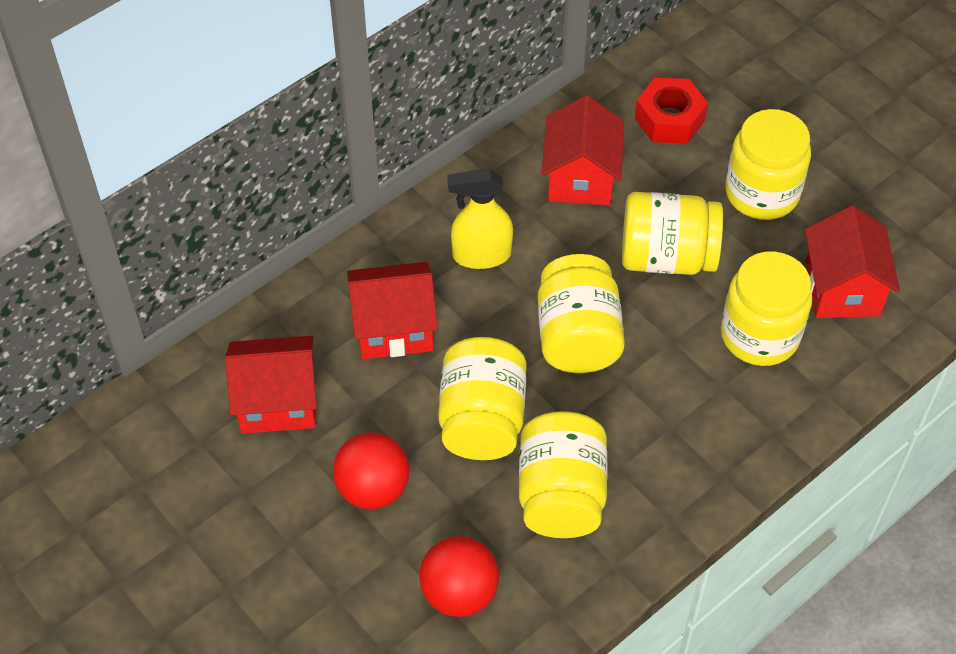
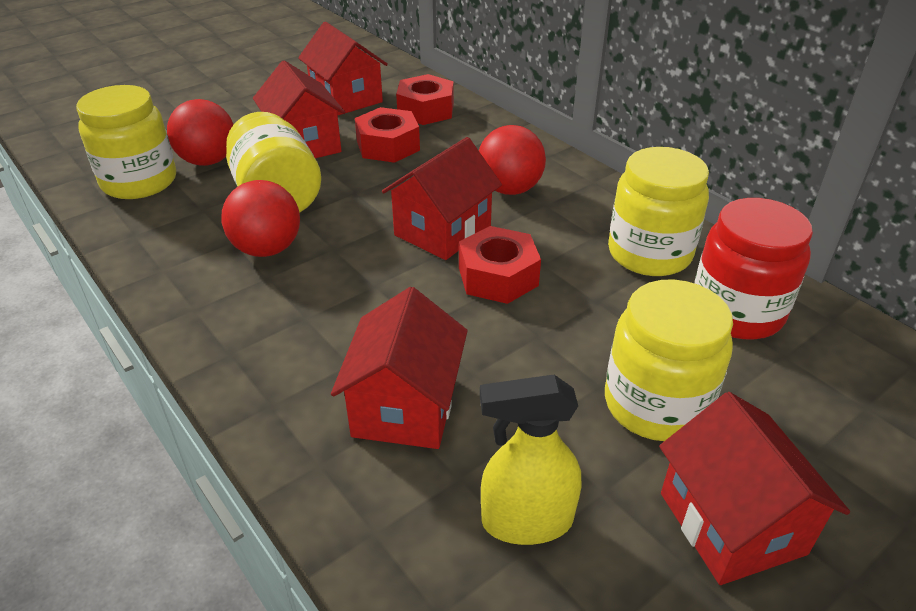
red ball: [333,432,410,509] [419,536,499,617] = 2 -> [167,99,234,166] [222,180,300,257] [479,125,546,195] = 3
red house: [225,336,317,434] [347,262,438,359] [542,95,624,205] [805,206,900,318] = 4 -> [253,60,346,158] [298,21,388,115] [331,287,468,449] [382,137,502,260] [659,392,850,585] = 5
red jar: none = 0 -> [695,198,813,339] = 1
red nut: [635,78,708,144] = 1 -> [355,107,420,163] [396,74,454,125] [459,226,541,304] = 3
yellow jar: [438,337,527,460] [519,411,607,538] [538,254,625,373] [622,192,723,275] [721,251,812,366] [725,109,811,220] = 6 -> [76,85,176,199] [226,112,321,213] [605,279,733,441] [608,147,709,276] = 4

